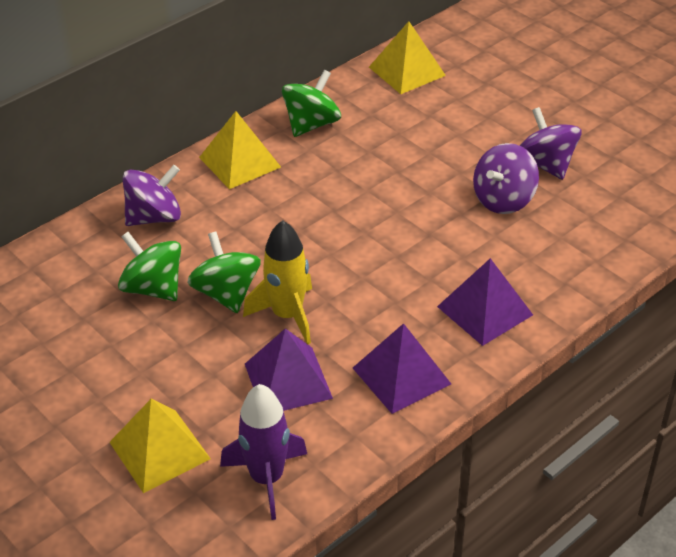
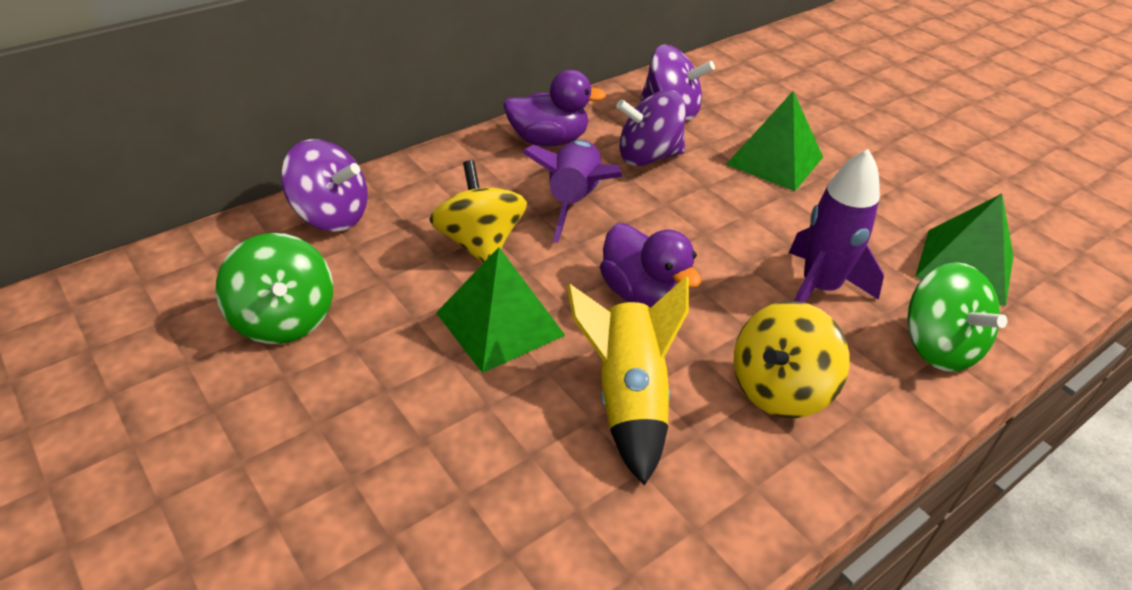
green pyramid: none = 0 -> [436,247,565,373] [726,91,823,191] [915,194,1014,306] = 3
green spinning top: [118,232,181,301] [187,232,261,313] [282,70,341,137] = 3 -> [216,233,333,344] [907,262,1008,372] = 2
purple duck: none = 0 -> [503,70,606,147] [600,223,701,308] = 2
purple pyramid: [245,328,333,411] [353,323,451,414] [437,258,533,346] = 3 -> none = 0
purple rocket: [220,384,307,520] = 1 -> [522,140,622,243] [789,149,884,303] = 2
yellow pyramid: [109,399,211,493] [199,111,281,189] [369,21,446,94] = 3 -> none = 0
yellow spinning top: none = 0 -> [429,160,527,263] [734,301,850,418] = 2

